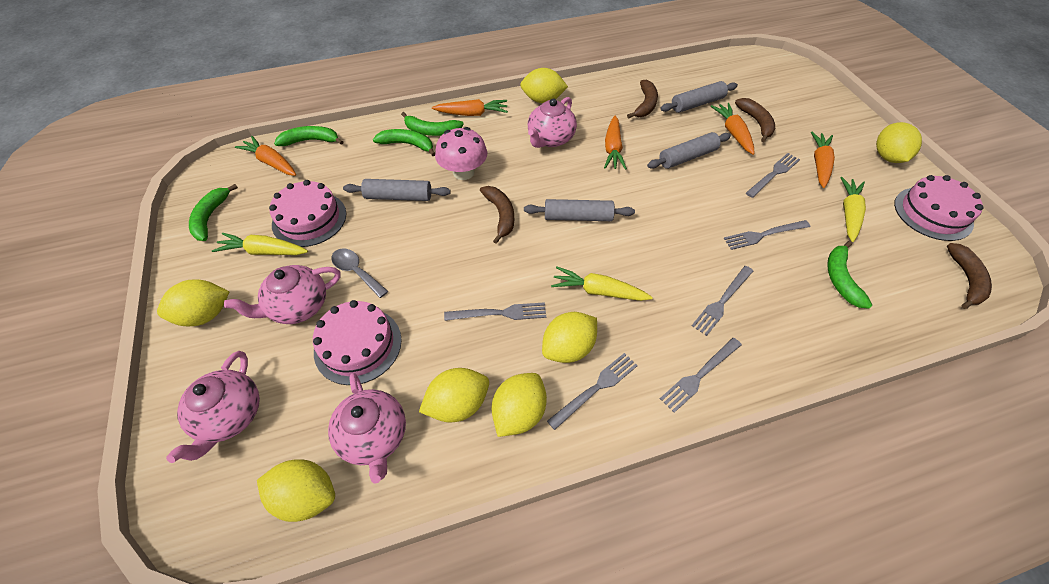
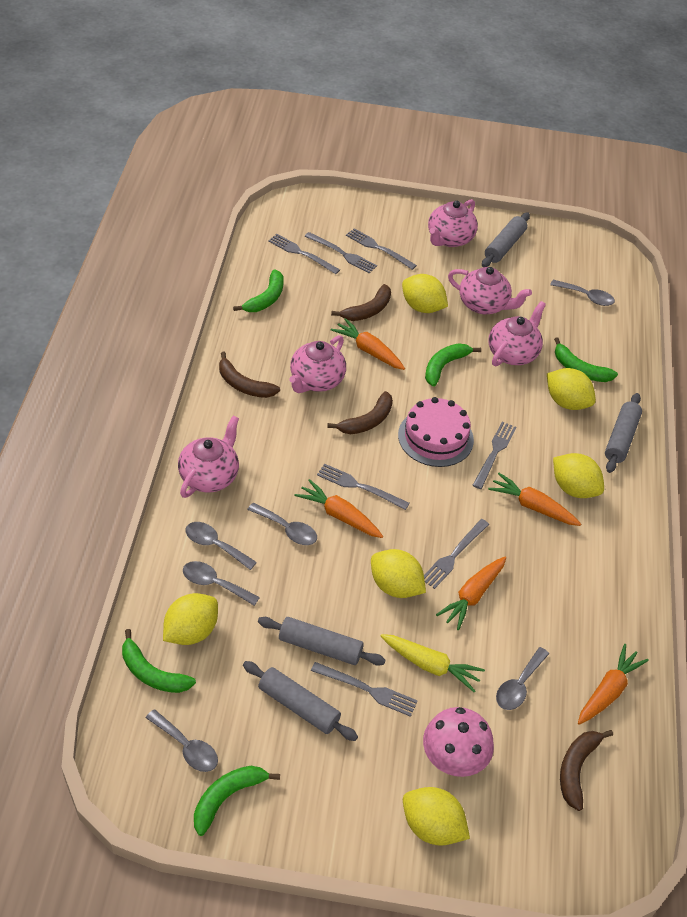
grey fork: [444,302,546,321] [547,353,638,430] [660,338,742,413] [692,266,753,336] [723,220,810,250] [746,153,800,198] = 6 -> [268,234,340,274] [304,232,377,273] [311,662,418,717] [317,464,409,510] [346,228,417,270] [424,519,489,589] [472,422,516,489] = 7
grey spoon: [331,248,388,298] = 1 -> [146,709,218,772] [183,561,260,606] [186,522,257,570] [247,503,317,545] [496,647,549,710] [550,280,615,306] = 6
pink cake: [269,180,346,247] [313,300,402,385] [894,175,984,241] = 3 -> [398,397,474,467] = 1
pink teapot: [166,351,260,463] [224,265,340,324] [328,373,406,484] [528,97,577,148] = 4 -> [178,416,239,498] [289,335,346,393] [428,199,478,247] [448,267,532,314] [489,301,546,366] = 5
yellow carrot: [212,233,308,255] [551,267,653,301] [840,177,866,242] = 3 -> [380,634,485,692] = 1
yellow lemon: [157,279,230,326] [257,460,335,522] [419,368,489,422] [491,373,547,437] [520,68,568,103] [542,312,597,363] [876,122,922,163] = 7 -> [163,593,218,645] [371,549,426,598] [402,274,448,313] [403,787,470,846] [547,368,596,410] [553,453,604,498] = 6

